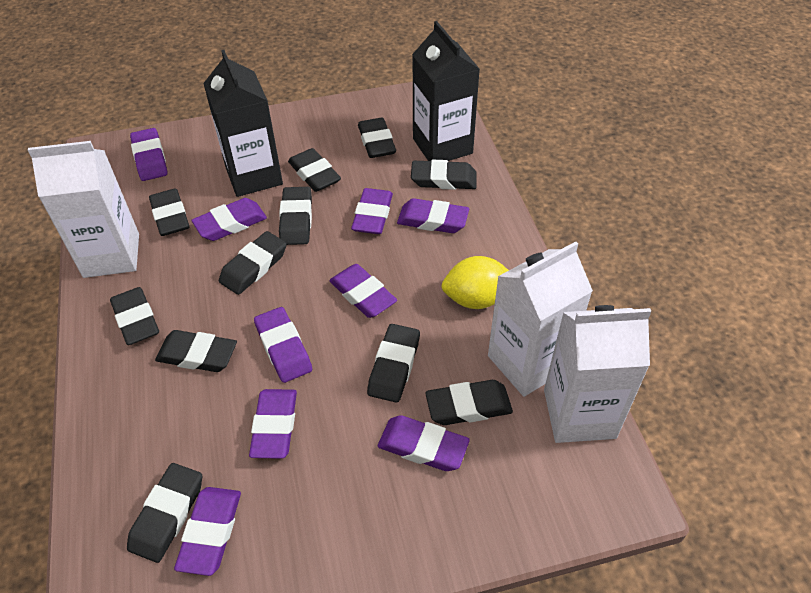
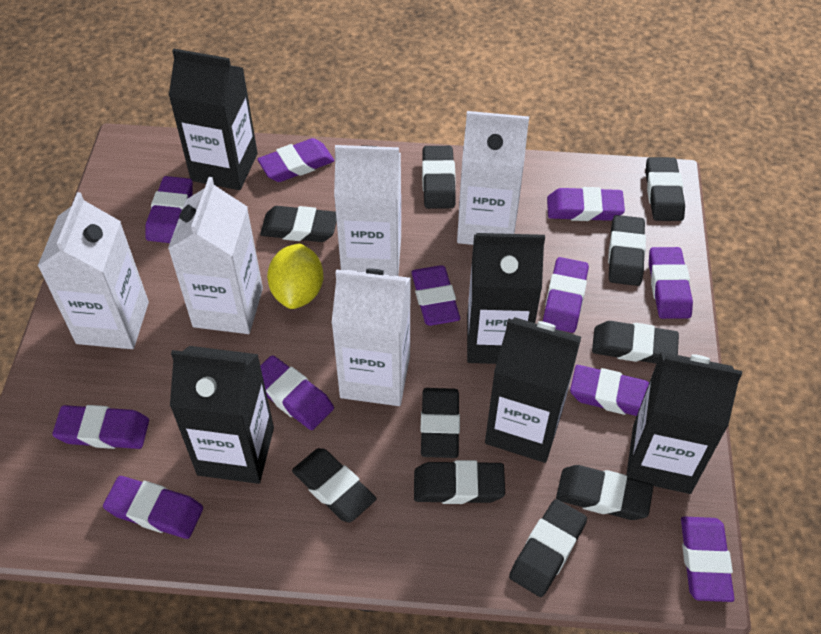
black carton: [203,50,283,197] [412,21,480,161] = 2 -> [169,48,258,190] [170,346,274,484] [467,233,545,364] [485,317,581,463] [627,352,742,494] = 5
black eraser: [110,287,159,345] [127,463,202,563] [149,188,190,236] [155,330,237,372] [219,231,287,295] [279,187,312,245] [288,148,341,192] [358,118,396,158] [367,324,420,403] [411,160,477,190] [425,380,513,425] = 11 -> [260,206,337,242] [292,448,377,522] [414,460,505,504] [420,388,460,458] [422,146,456,209] [509,499,587,597] [556,465,653,520] [592,321,679,364] [608,215,646,286] [646,157,685,221] = 10
purple eraser: [130,128,168,181] [174,487,241,576] [192,198,267,241] [249,389,297,459] [254,307,312,383] [329,264,397,318] [351,188,393,234] [378,415,470,471] [397,198,469,233] = 9 -> [52,405,149,449] [103,476,203,539] [145,176,193,243] [257,138,334,182] [260,355,334,430] [411,266,460,326] [543,257,589,333] [547,187,625,221] [570,365,649,416] [649,247,693,319] [681,516,735,602] = 11
white carton: [28,141,139,278] [488,242,593,397] [544,305,651,443] = 3 -> [38,192,149,349] [168,177,263,334] [331,268,411,406] [334,145,401,276] [457,111,529,245] = 5

